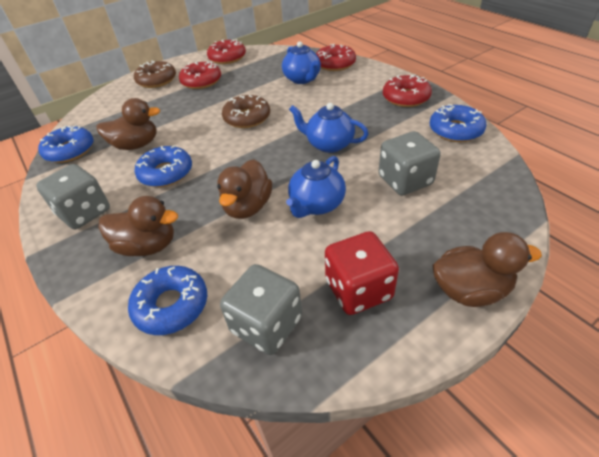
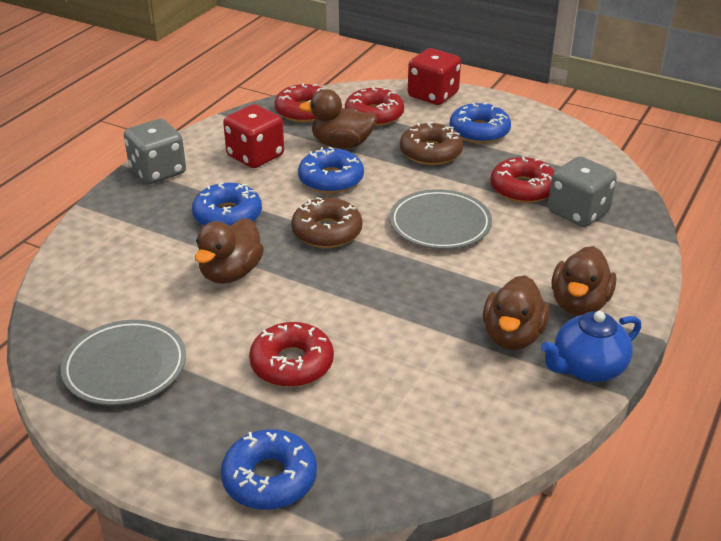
blue teapot: [282,41,321,84] [286,156,346,218] [289,103,369,153] = 3 -> [541,311,641,382] = 1
grey dice: [36,164,110,229] [220,264,302,355] [378,131,441,195] = 3 -> [124,119,186,184] [548,156,617,227] = 2
grey plate: none = 0 -> [61,320,186,406] [389,189,492,249] = 2
red dice: [325,231,399,315] = 1 -> [223,104,284,168] [408,48,461,105] = 2

